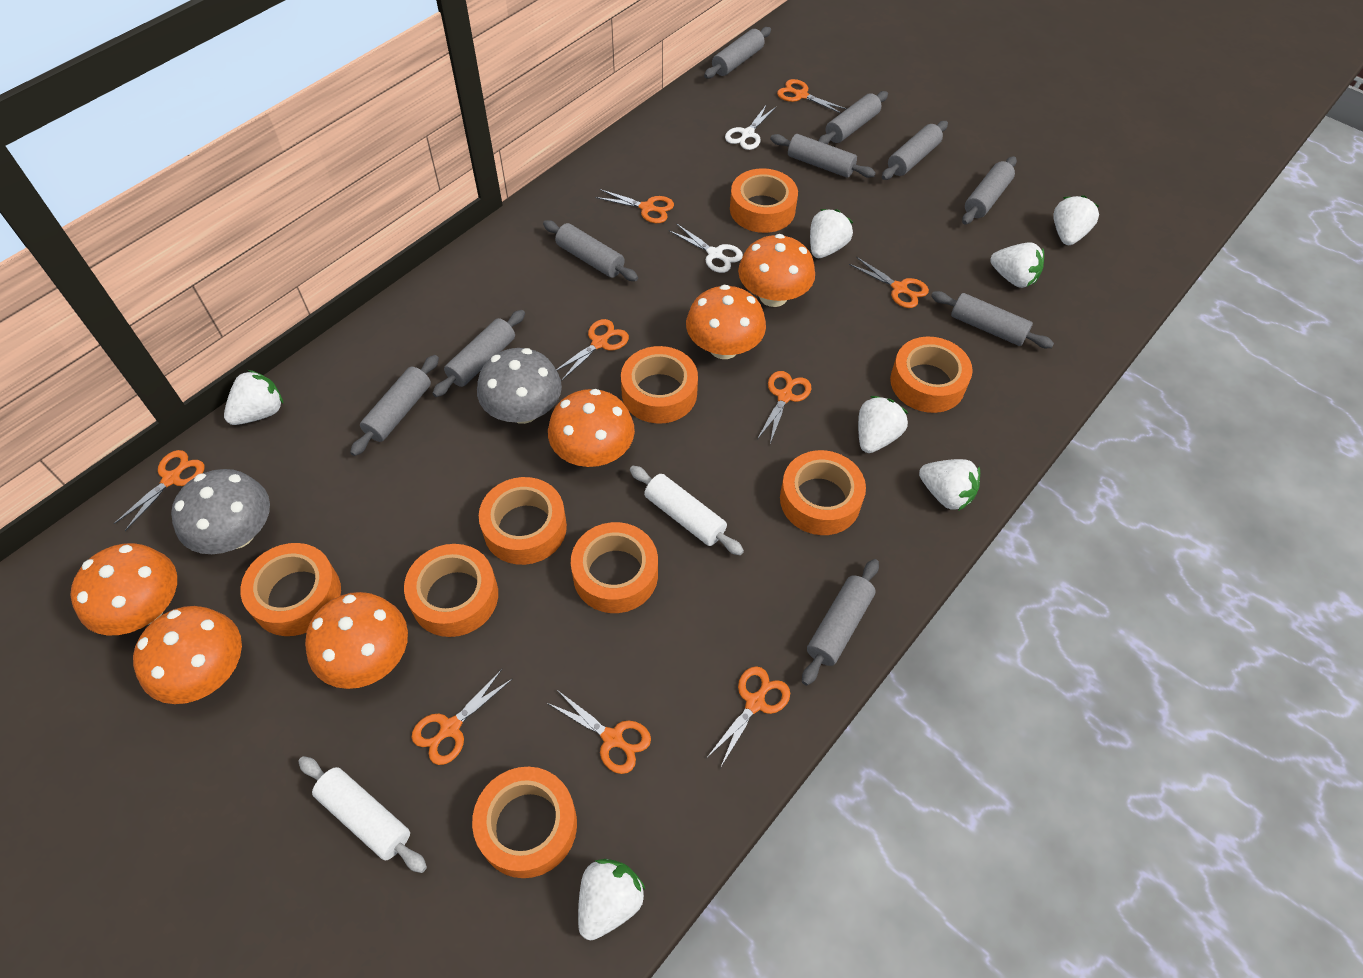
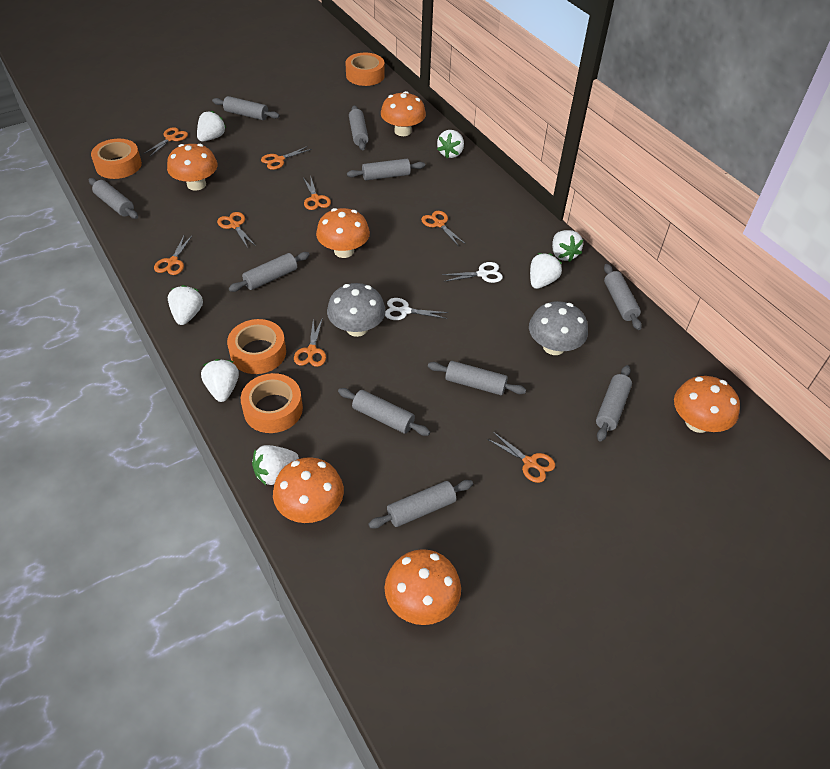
orange scissors: [113,450,204,531] [411,669,513,765] [547,689,651,774] [556,319,629,380] [595,189,674,223] [708,666,790,768] [758,371,811,443] [777,79,847,114] [849,257,929,308] = 9 -> [143,127,188,156] [154,236,192,275] [217,212,256,248] [261,146,312,170] [294,318,326,367] [303,178,331,210] [421,211,466,245] [487,432,555,483] = 8
orange tape: [240,543,341,636] [404,544,498,637] [472,767,577,878] [479,477,567,565] [571,522,658,613] [621,346,698,424] [730,168,798,233] [780,450,866,535] [890,337,973,413] = 9 -> [91,139,142,179] [227,319,286,374] [241,373,303,433] [346,53,385,86] = 4
white rolling pin: [298,756,427,873] [630,466,744,555] = 2 -> none = 0

